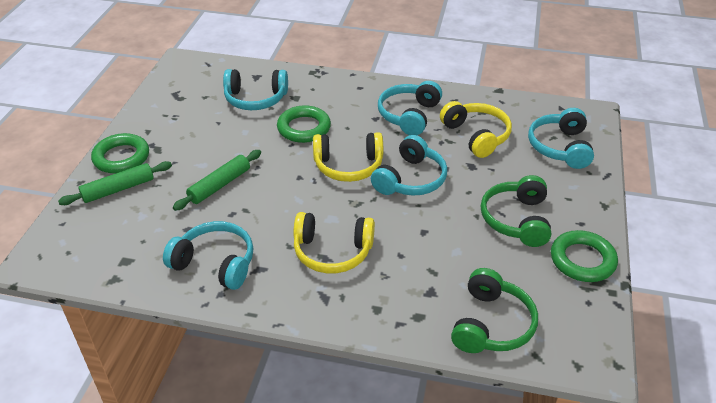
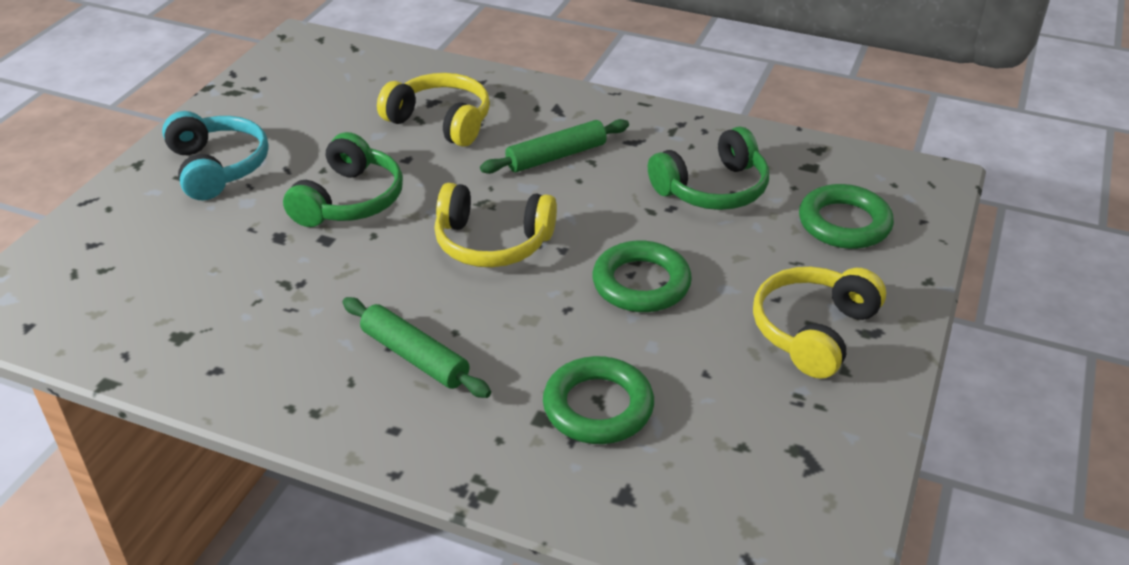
turquoise headphones: [163,221,253,290] [223,69,288,110] [371,135,447,196] [378,81,442,135] [528,108,594,169] = 5 -> [162,111,269,200] = 1

